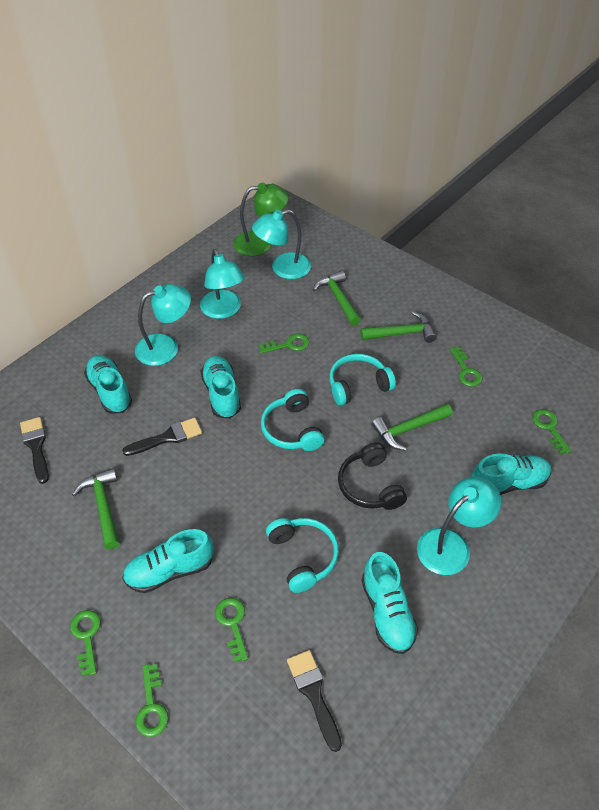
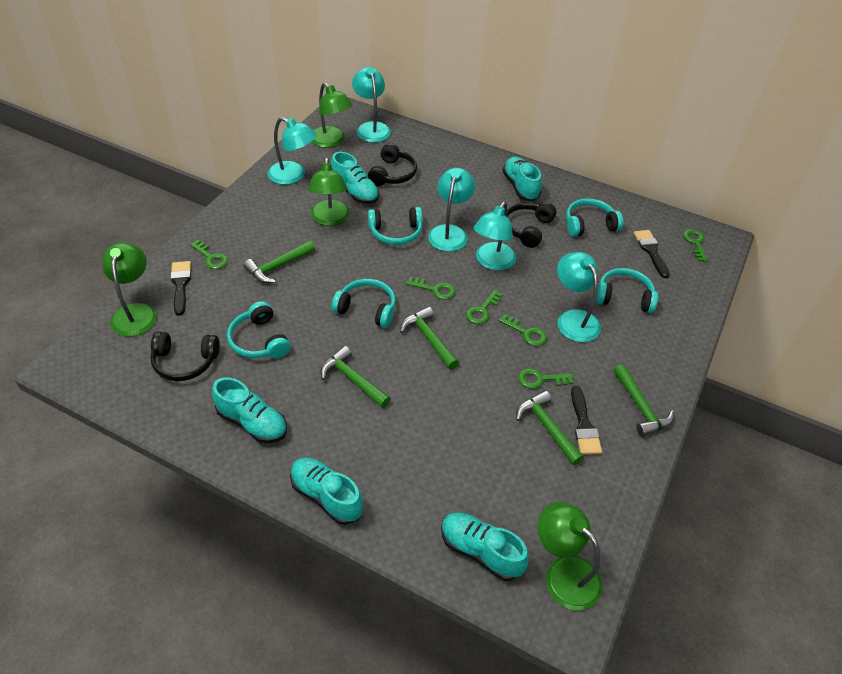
black headphones: [338,442,407,510] = 1 -> [150,331,220,381] [368,143,417,186] [507,202,556,248] = 3
green hammer: [72,468,120,549] [313,271,361,326] [361,312,436,343] [371,404,452,451] = 4 -> [243,241,315,283] [321,346,391,408] [400,306,459,370] [516,391,584,465] [614,364,674,437] = 5
green lamp: [233,182,289,256] = 1 -> [102,243,157,337] [308,158,350,226] [312,83,352,148] [538,501,602,611] = 4
turquoise headphones: [261,389,325,451] [266,518,339,593] [329,354,396,405] = 3 -> [227,301,290,358] [332,279,396,328] [368,207,423,245] [566,198,623,237] [596,268,658,313] = 5
turquoise lamp: [135,284,191,366] [200,249,245,319] [252,210,311,279] [417,477,501,575] = 4 -> [268,117,316,185] [352,67,391,142] [428,168,476,252] [474,202,516,270] [557,252,601,342] = 5

